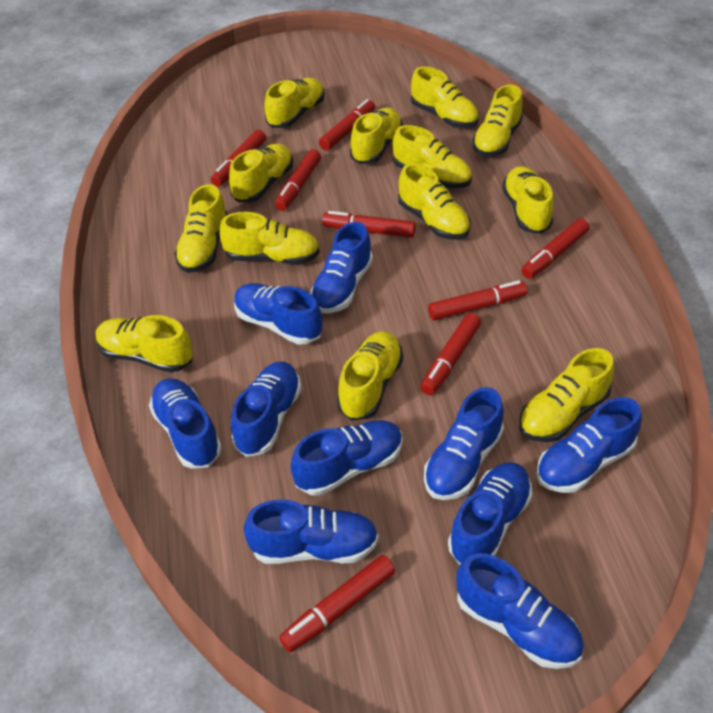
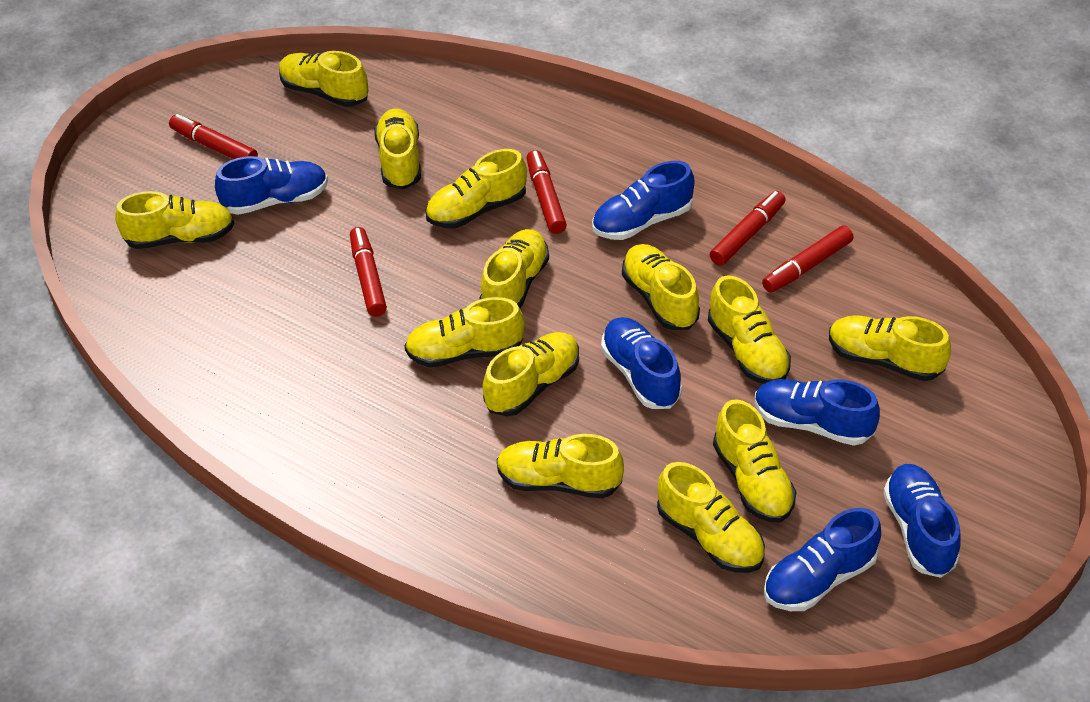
blue shoe: [149,378,222,469] [231,362,302,457] [234,283,322,345] [244,500,379,564] [290,420,403,496] [310,222,373,313] [424,387,504,500] [448,462,532,564] [456,553,584,669] [536,397,642,493] = 10 -> [215,156,328,215] [592,161,695,240] [601,317,682,409] [755,379,880,446] [764,508,881,611] [883,464,961,578] = 6
red marker: [211,130,266,187] [275,149,321,211] [279,555,395,652] [319,99,375,151] [322,211,416,238] [420,313,481,395] [428,280,527,321] [521,218,589,279] = 8 -> [169,114,258,159] [350,227,387,317] [527,150,567,234] [710,191,786,266] [762,225,854,293] = 5

